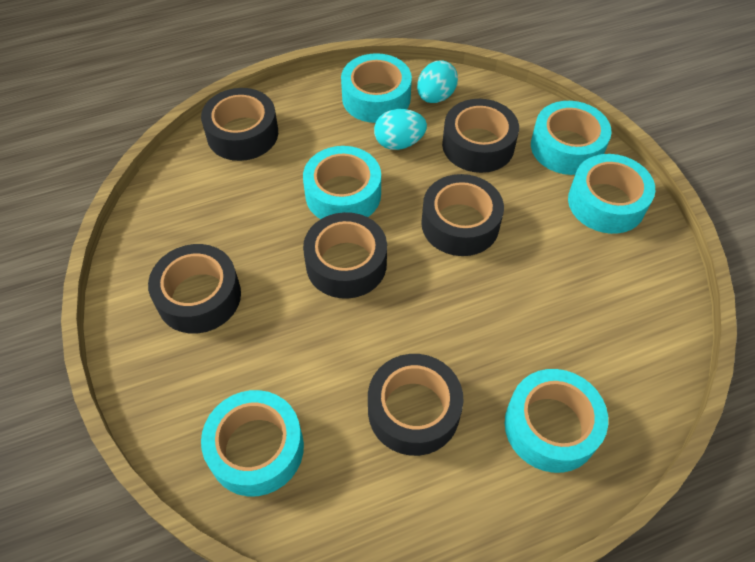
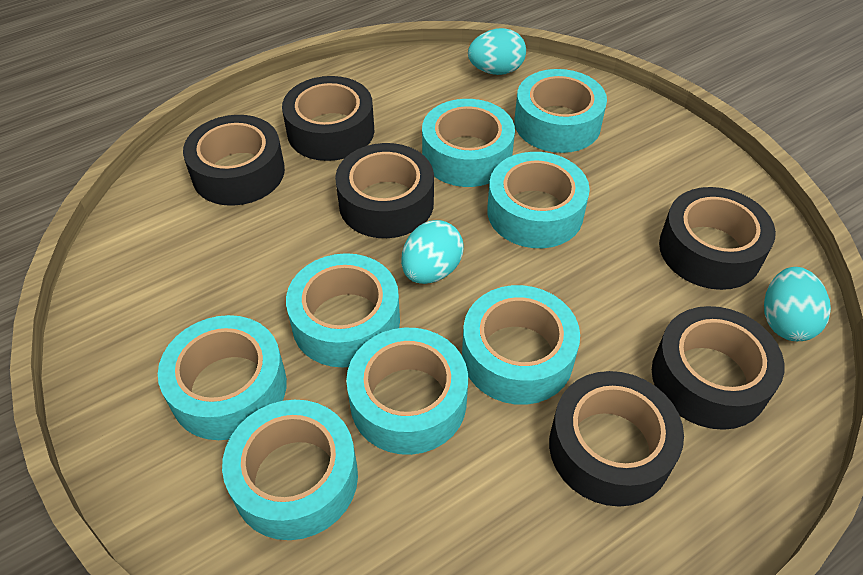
turquoise egg: [374,109,427,150] [417,61,458,103] = 2 -> [401,220,464,284] [468,28,526,75] [764,267,831,341] = 3
turquoise tape: [201,390,304,496] [303,146,381,219] [341,53,412,123] [505,369,608,473] [531,101,612,175] [568,154,655,234] = 6 -> [158,315,287,440] [222,400,358,540] [286,253,400,367] [346,328,468,455] [422,99,515,187] [462,285,580,405] [487,152,590,248] [514,69,607,153] = 8

